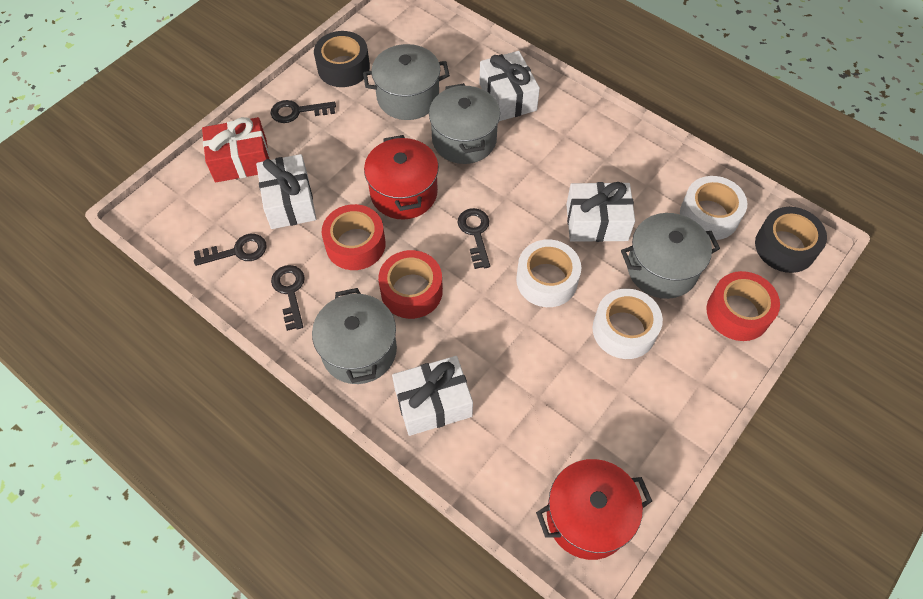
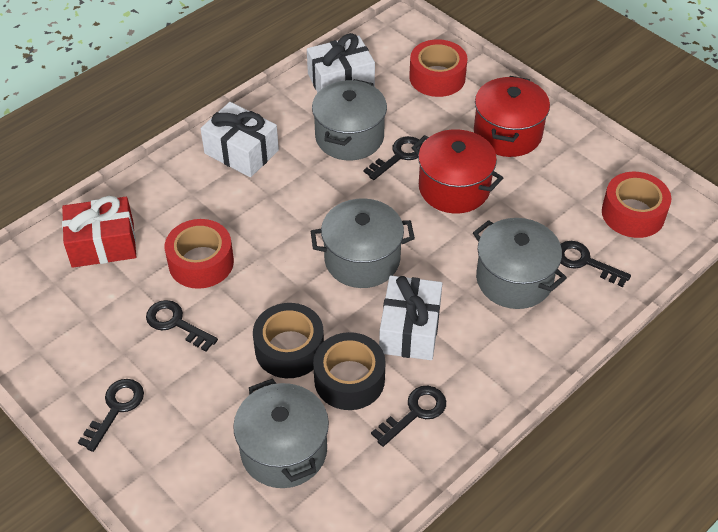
black key: [194,234,267,266] [271,100,336,123] [271,265,305,331] [458,208,490,269] = 4 -> [78,379,144,452] [146,300,218,352] [363,136,423,180] [371,386,446,447] [560,241,631,287] = 5
white gift: [256,154,316,229] [392,356,473,436] [479,51,540,121] [566,182,635,242] = 4 -> [200,102,279,177] [307,33,375,92] [379,276,442,360] = 3
white tape: [516,239,581,307] [593,289,663,359] [680,176,747,240] = 3 -> none = 0

